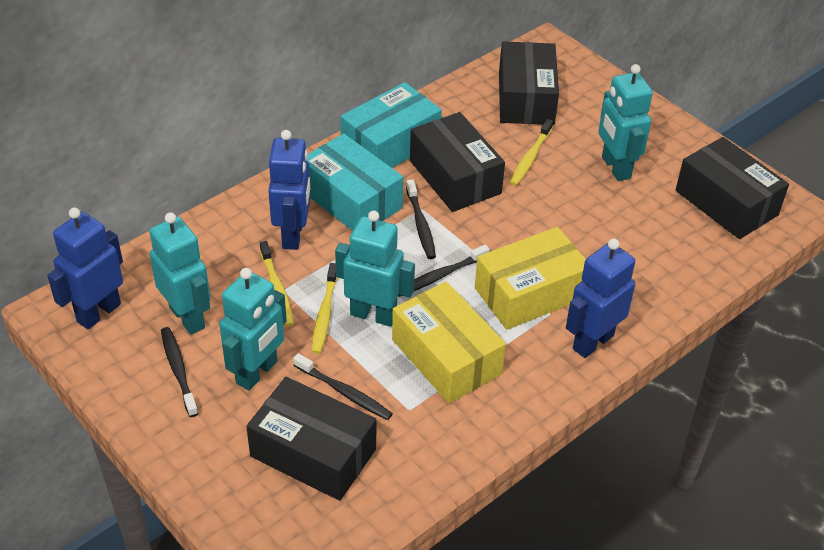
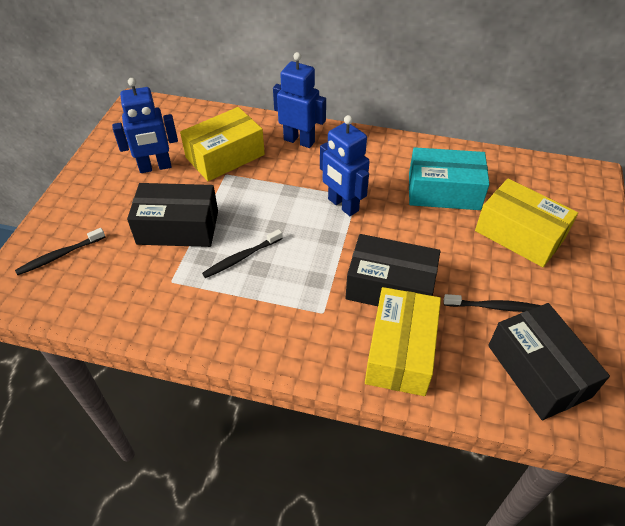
black box: [246,377,376,501] [410,112,505,212] [499,41,559,125] [676,137,789,239] = 4 -> [127,183,218,247] [345,234,440,306] [488,303,610,420] = 3
black toothbrush: [161,327,198,417] [293,353,393,420] [398,244,490,297] [406,179,436,259] = 4 -> [15,228,105,275] [202,229,283,278] [444,294,541,312] = 3
turquoise box: [307,133,403,231] [341,82,442,168] = 2 -> [409,147,490,210] = 1
turquoise robot: [149,212,211,335] [219,268,287,391] [335,211,415,327] [598,64,653,181] = 4 -> none = 0
yellow box: [392,281,506,403] [475,227,586,330] = 2 -> [180,107,265,181] [365,287,441,396] [475,178,578,267] = 3
yellow toothbrush: [260,241,294,327] [312,263,338,354] [510,119,553,186] = 3 -> none = 0

